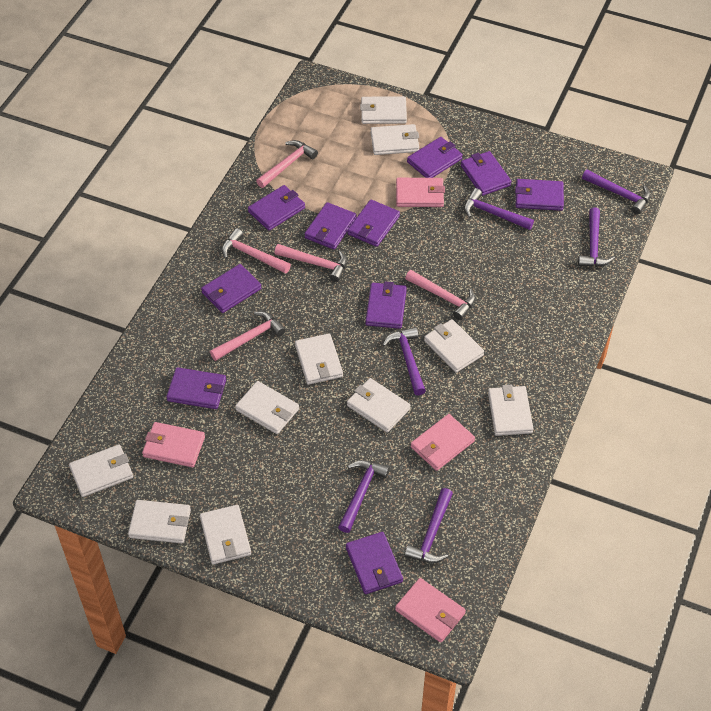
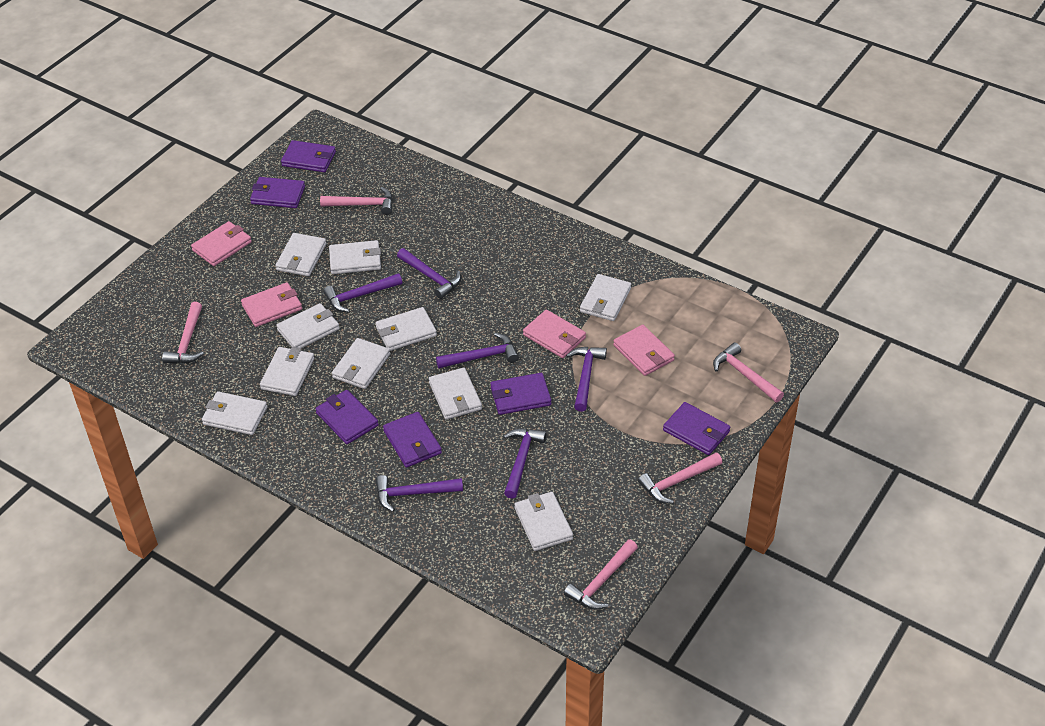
purple wallet: [166,367,226,409] [201,264,262,313] [248,185,305,231] [304,202,356,250] [346,532,403,594] [347,200,400,247] [366,281,407,329] [407,137,463,178] [461,151,512,196] [515,179,564,211] = 10 -> [250,177,305,208] [281,140,336,172] [316,390,379,444] [383,412,442,468] [491,373,551,415] [663,402,731,455] = 6

